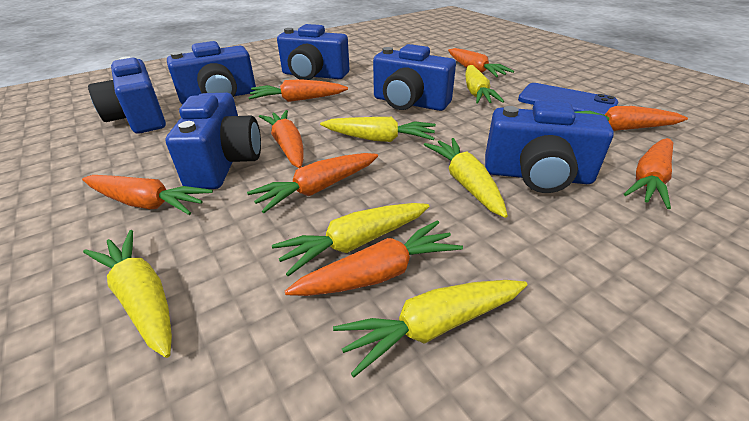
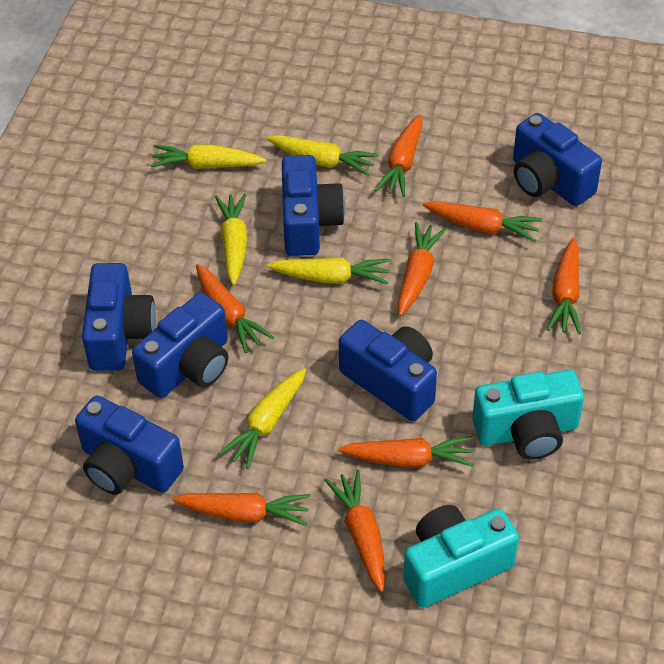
blue phone: [518,83,618,115] = 1 -> none = 0
turquoise camera: none = 0 -> [404,505,519,608] [472,370,584,460] = 2
yellow carrot: [83,230,172,358] [272,203,429,276] [320,117,436,142] [333,280,527,377] [424,138,508,218] [465,65,504,104] = 6 -> [150,144,266,169] [215,193,248,285] [218,368,306,469] [266,135,378,176] [267,257,390,285] = 5

